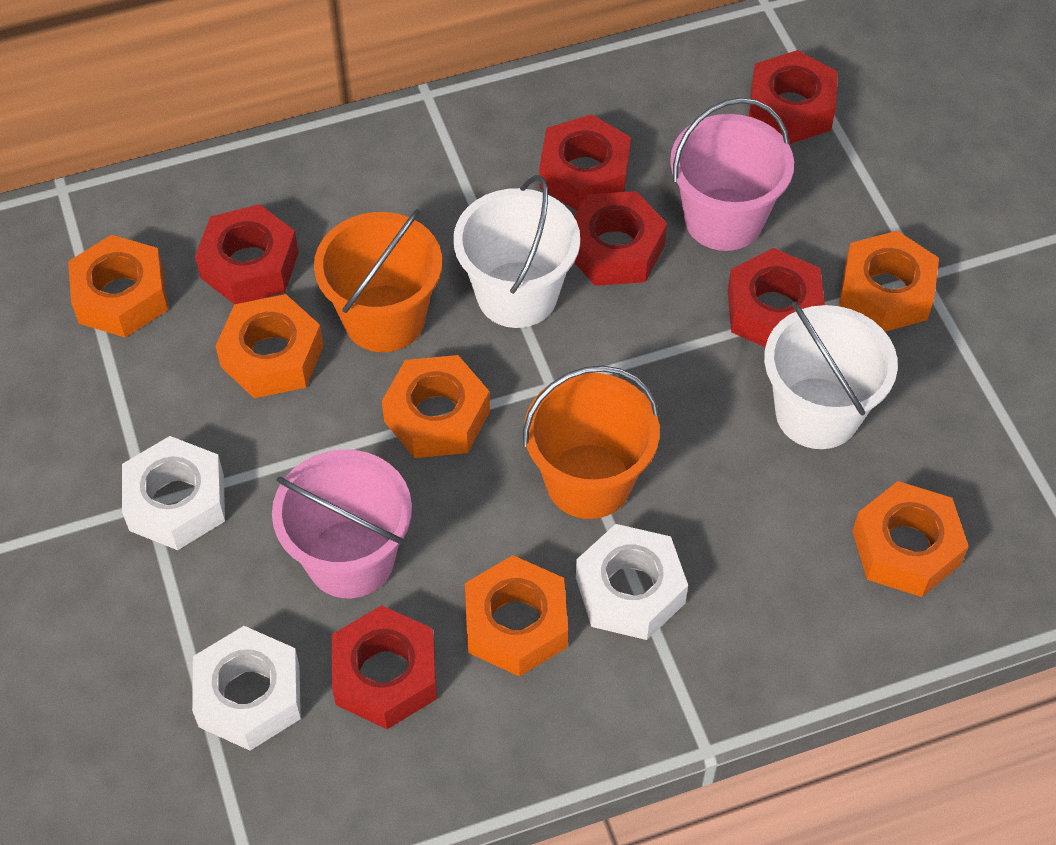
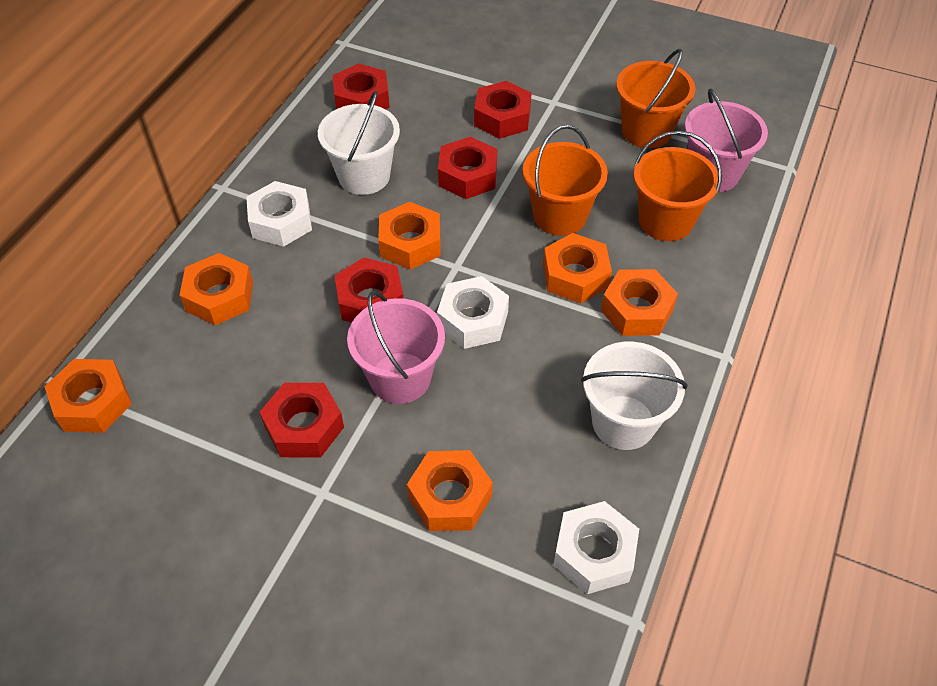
orange bucket: [314,209,442,352] [523,366,660,519] = 2 -> [523,125,608,236] [616,49,695,148] [634,131,722,241] = 3
red nut: [195,204,299,304] [332,605,437,729] [539,114,631,211] [574,191,667,286] [728,248,825,347] [749,50,838,144] = 6 -> [260,383,344,458] [333,63,390,109] [335,257,403,323] [438,137,497,199] [474,81,531,139] = 5

